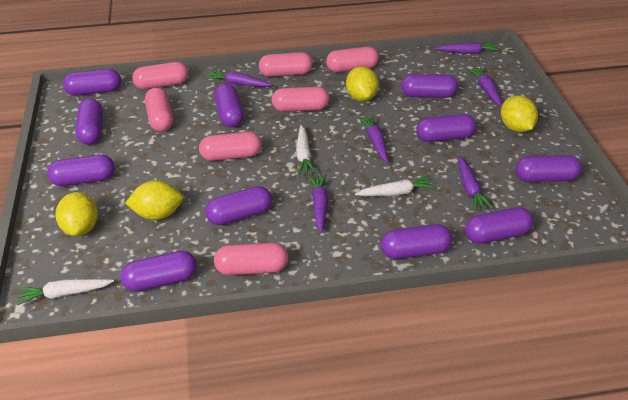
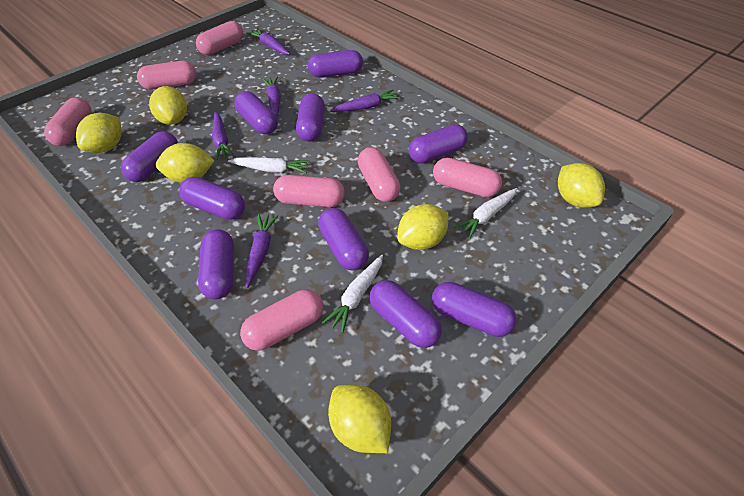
purple capsule: [47,154,115,186] [63,69,121,96] [75,99,103,145] [121,251,197,292] [205,186,272,225] [214,83,244,127] [381,224,452,259] [401,74,458,98] [416,114,476,142] [465,207,533,244] [516,155,582,182] = 11 -> [121,131,178,182] [179,177,245,220] [198,229,234,299] [234,91,278,134] [296,93,325,142] [308,50,363,77] [318,208,369,270] [370,280,442,348] [409,124,468,164] [432,282,517,337] = 10
purple carrot: [206,70,272,87] [308,174,328,233] [358,115,388,163] [435,42,500,54] [457,155,493,211] [467,67,502,107] = 6 -> [212,112,235,160] [244,214,278,288] [246,28,290,55] [262,76,281,119] [330,89,400,112] = 5
yellow lemon: [55,192,98,236] [125,180,183,220] [346,66,379,101] [501,95,538,132] = 4 -> [76,113,122,153] [149,86,187,125] [156,143,215,183] [328,384,391,453] [397,204,448,250] [558,163,605,208] = 6

